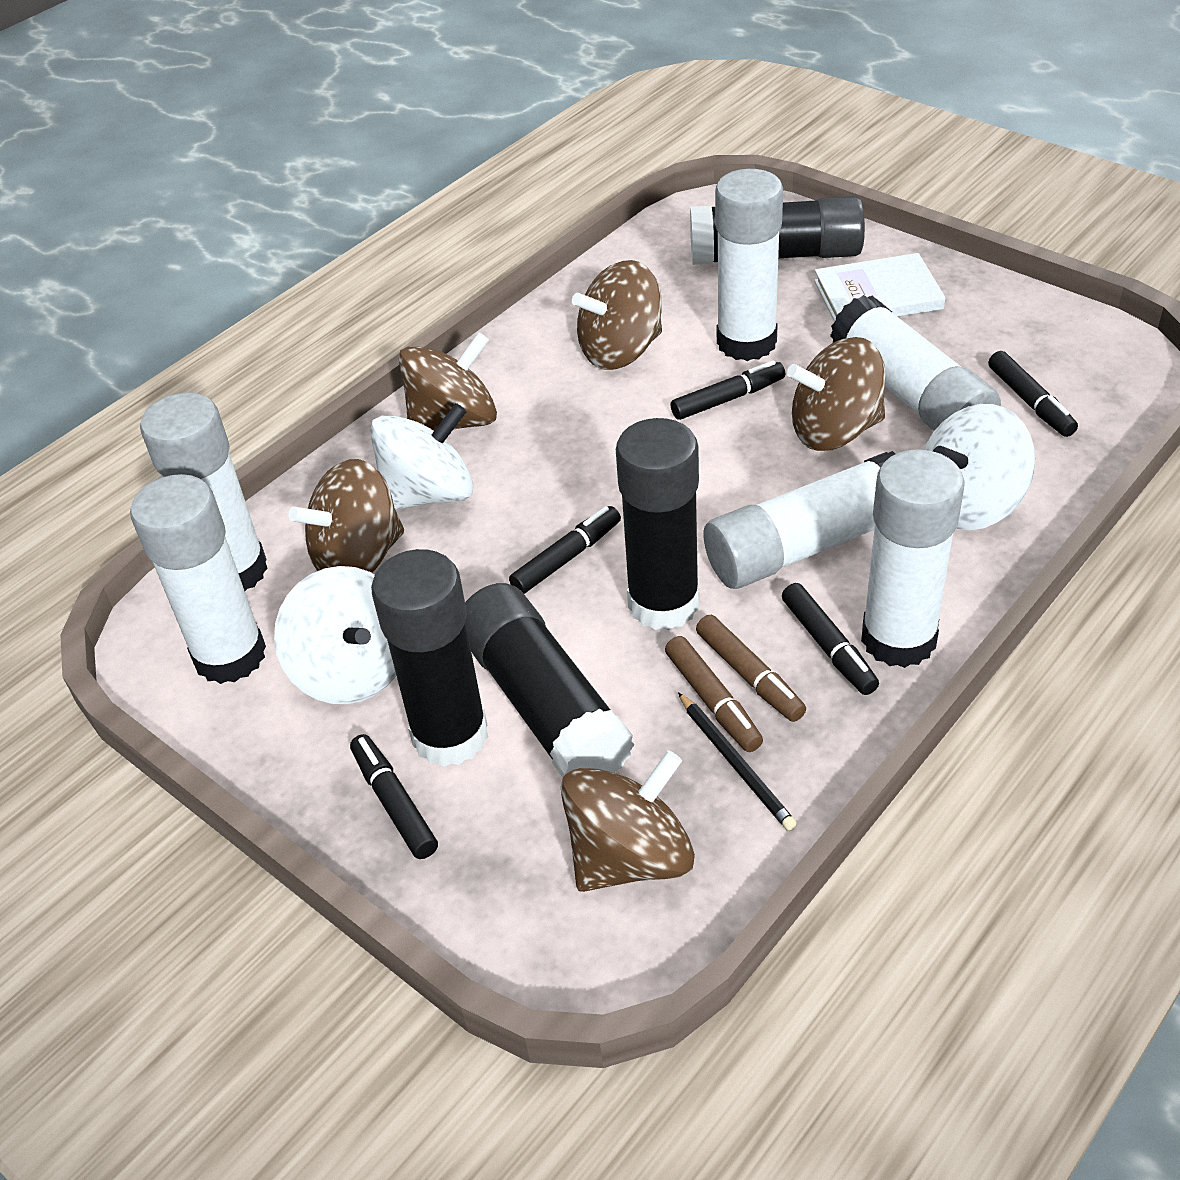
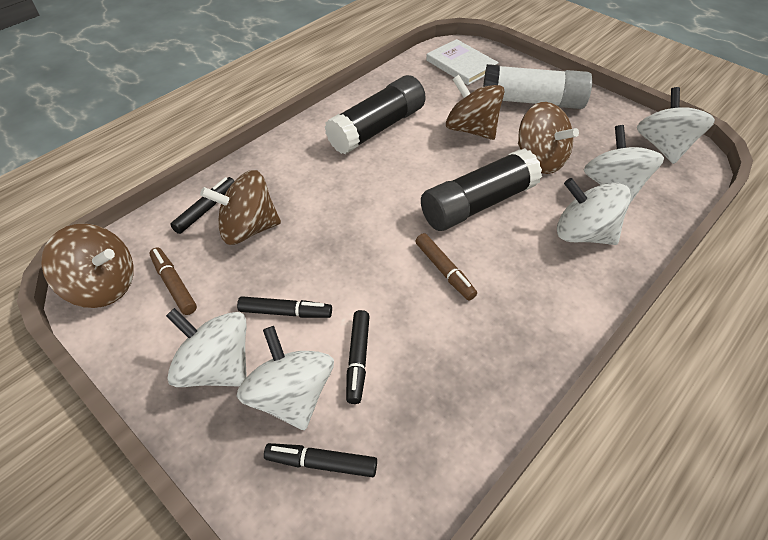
black glue stick: [371,549,488,767] [465,583,635,778] [616,418,699,630] [690,196,865,265] = 4 -> [325,75,426,154] [421,148,542,231] = 2
black marker: [350,734,438,859] [509,506,621,594] [670,360,785,420] [782,583,879,695] [988,351,1078,437] = 5 -> [170,177,234,234] [237,296,332,318] [264,443,377,477] [346,310,370,404] = 4
black pencil: [678,692,797,831] = 1 -> none = 0
brown spinning top: [288,459,404,573] [398,332,497,431] [561,750,695,892] [572,260,662,370] [787,337,886,451] = 5 -> [41,224,134,308] [200,170,281,245] [446,75,504,140] [518,102,579,174] = 4
white glue stick: [130,474,266,684] [140,393,268,591] [703,451,895,589] [715,169,783,361] [830,295,1001,431] [861,449,965,668] = 6 -> [483,64,592,109] = 1
white spinning top: [274,566,396,704] [370,403,473,510] [924,404,1036,530] = 3 -> [166,308,247,387] [236,326,334,430] [557,178,631,245] [584,125,664,204] [637,87,715,164] = 5

